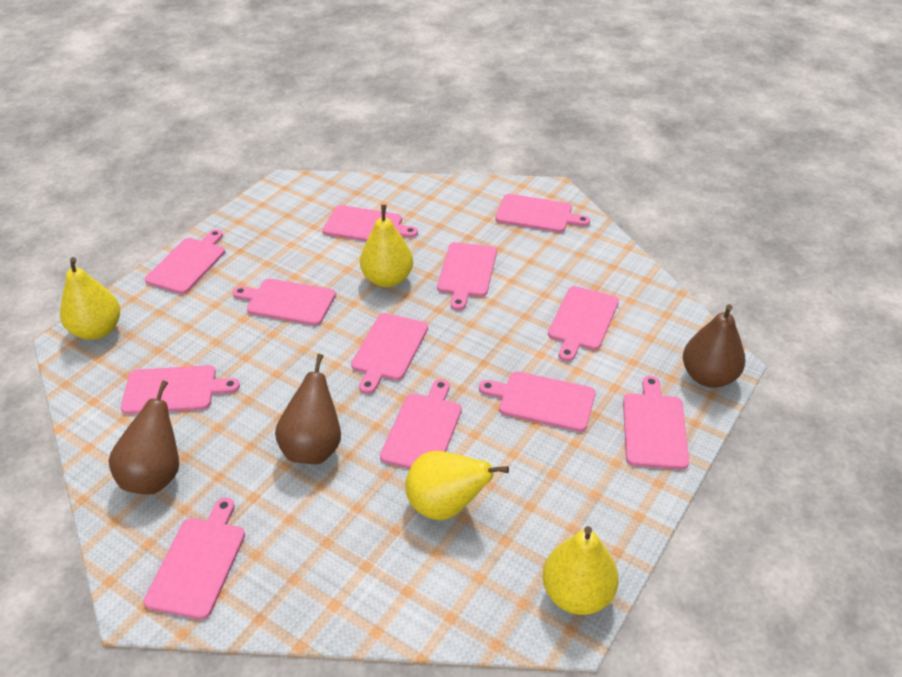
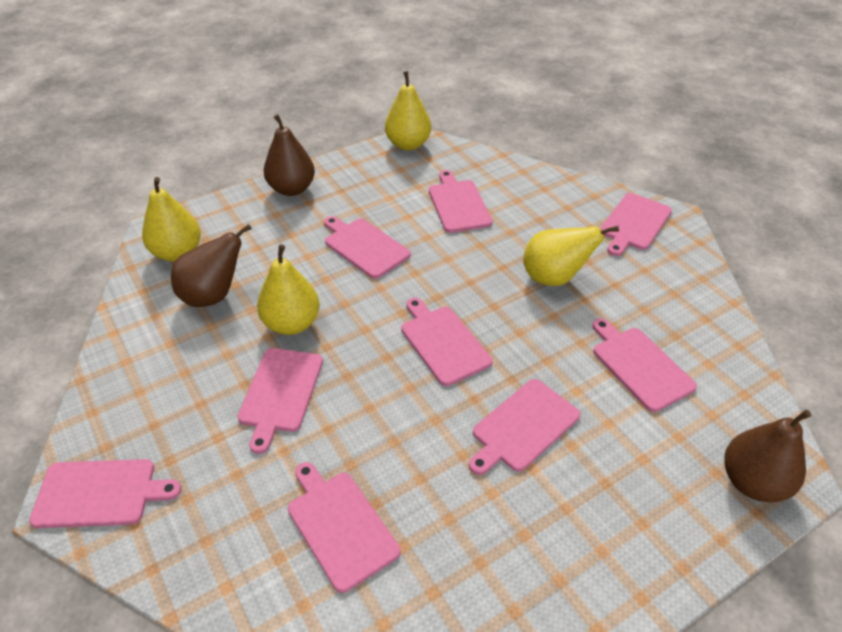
pink cutting board: [121,365,240,414] [144,498,245,619] [145,229,225,294] [233,279,336,325] [322,205,418,241] [351,313,428,394] [380,379,462,469] [437,242,497,310] [479,371,596,432] [495,194,590,232] [548,286,619,361] [623,376,689,469] = 12 -> [29,459,181,528] [237,348,323,454] [288,462,401,593] [324,216,411,279] [401,298,493,386] [429,170,493,233] [469,379,580,475] [593,318,697,412] [600,193,672,256] = 9

